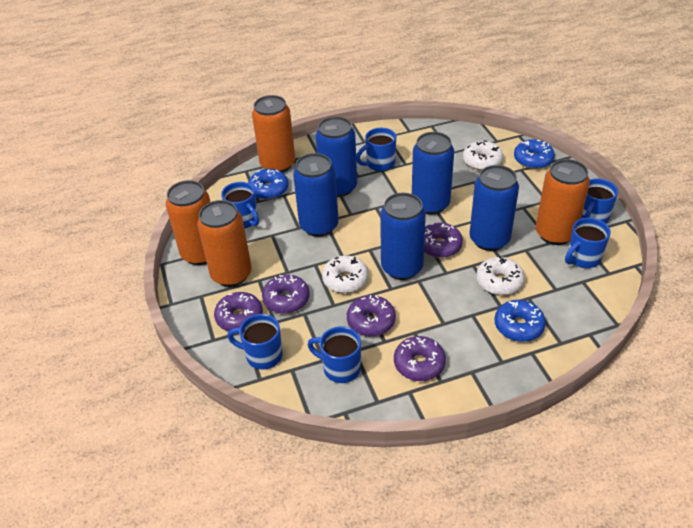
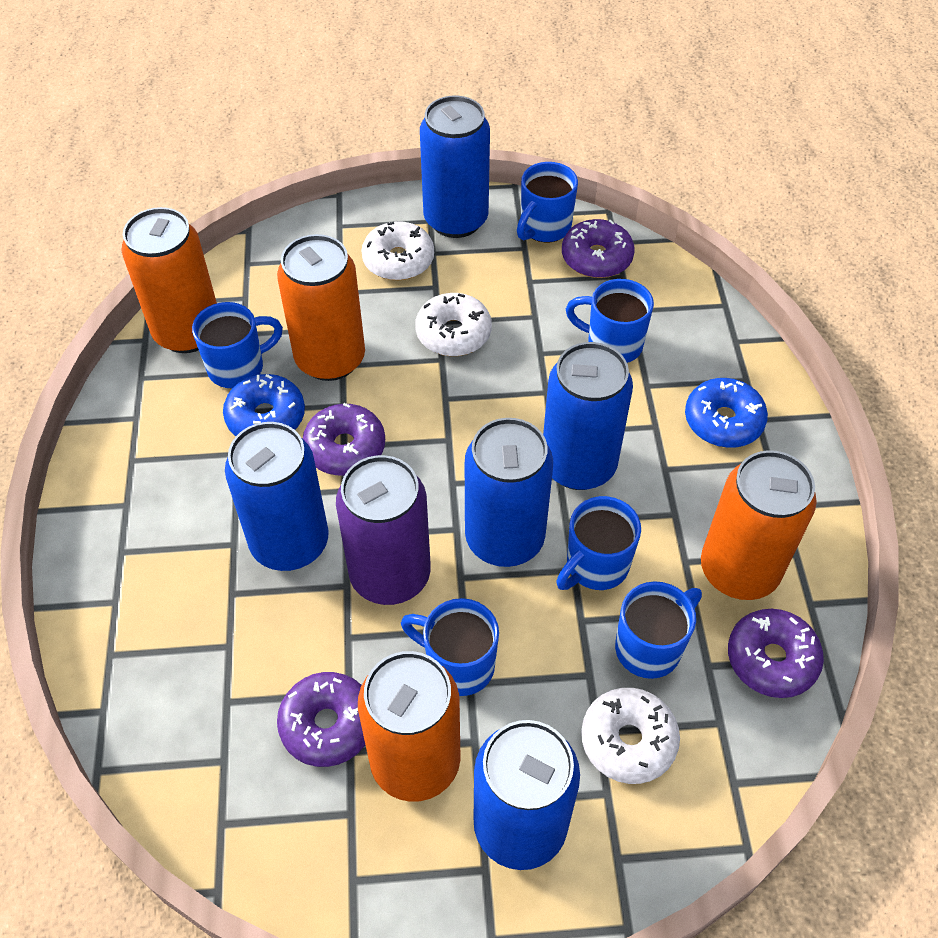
blue donut: [248,169,289,200] [494,300,546,342] [514,139,555,169] = 3 -> [223,374,305,436] [685,378,768,448] = 2
purple can: none = 0 -> [336,455,431,605] = 1
purple donut: [214,292,263,331] [262,275,310,314] [347,295,396,337] [394,336,446,381] [424,222,463,258] = 5 -> [277,672,365,767] [303,403,385,476] [562,219,635,278] [728,609,824,698] = 4

